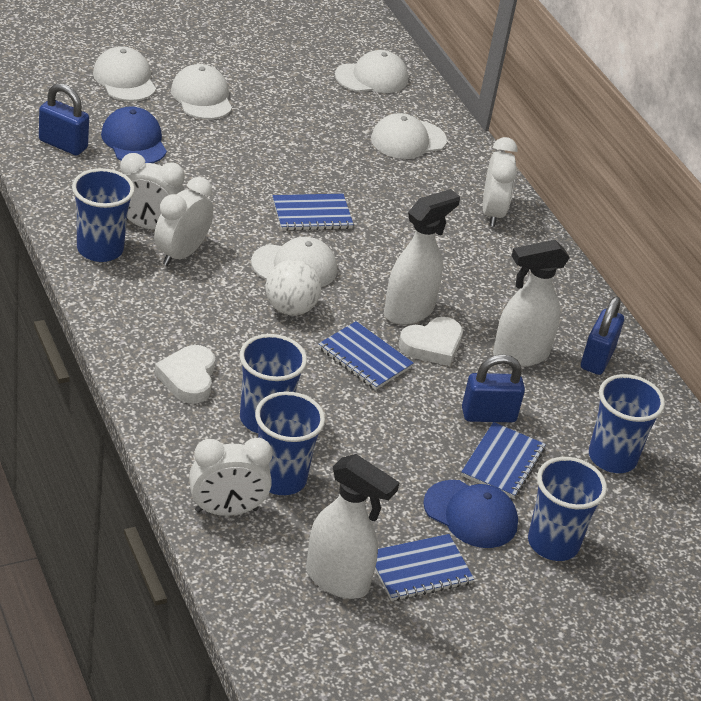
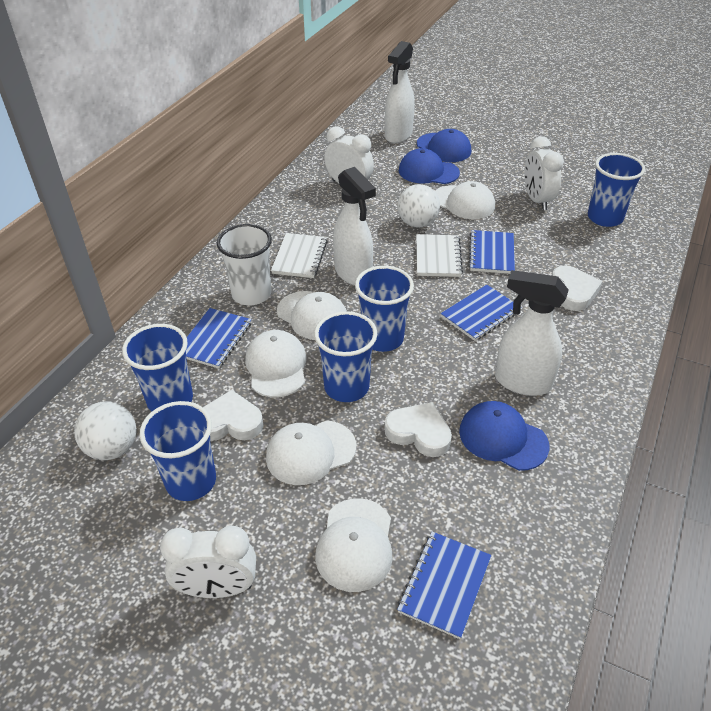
blue cap: [101,107,167,163] [423,480,518,548] = 2 -> [399,148,460,184] [417,129,471,162] [459,401,549,471] = 3
blue padlock: [39,83,89,156] [462,354,525,422] [581,296,624,375] = 3 -> none = 0
white ball: [265,260,321,315] = 1 -> [74,401,136,460] [397,184,440,228] = 2
white clock: [120,153,185,229] [154,177,213,266] [189,438,273,516] [483,137,517,227] = 4 -> [160,526,256,598] [324,126,374,183] [524,136,564,210] = 3
white cup: none = 0 -> [216,224,272,305] = 1
white heart: [154,345,215,404] [399,317,463,366] = 2 -> [203,390,263,441] [384,402,452,457] [552,265,603,311] = 3
white notebook: none = 0 -> [271,233,328,278] [416,234,463,277] = 2

